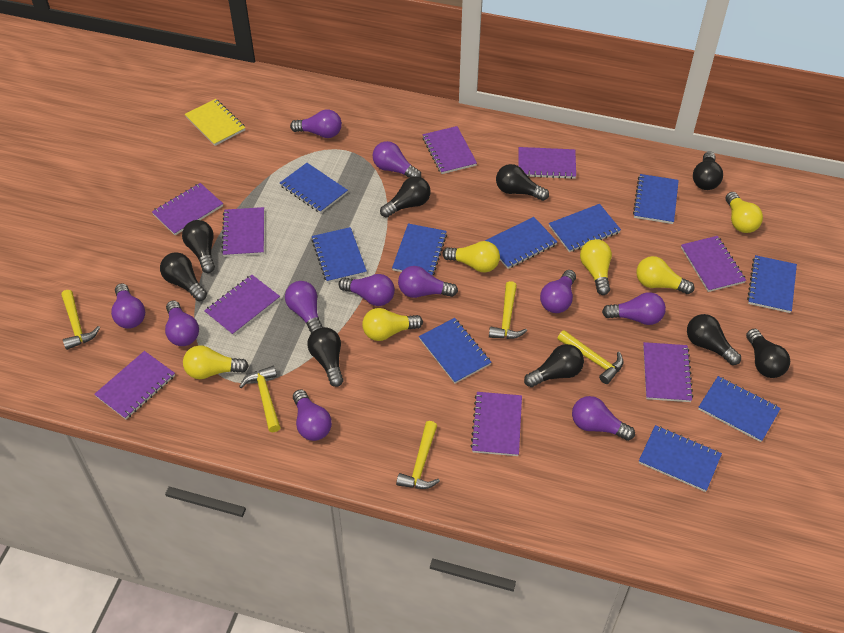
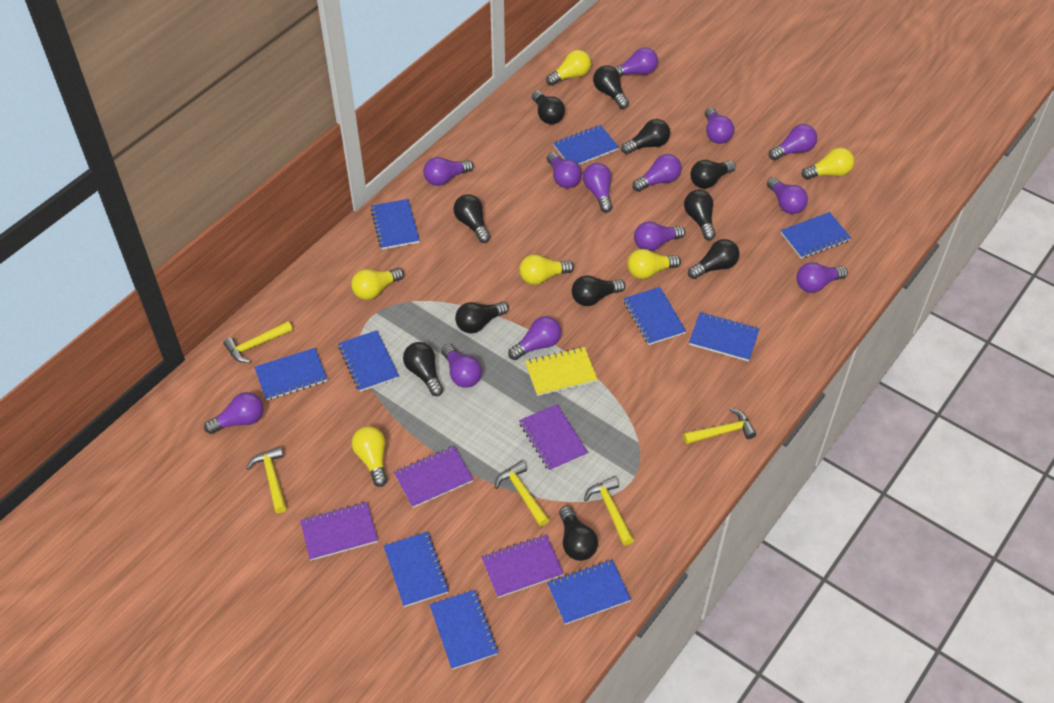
black light bulb: [160,252,207,301] [182,220,215,273] [307,327,344,387] [380,177,431,218] [496,164,549,201] [524,344,584,387] [687,314,741,365] [693,151,723,190] [746,329,790,378] = 9 -> [403,342,444,396] [453,194,491,243] [455,302,509,333] [532,90,565,124] [559,506,598,561] [572,275,626,306] [593,65,629,109] [621,119,670,154] [684,190,716,240] [688,239,740,279] [690,160,736,189] = 11
purple light bulb: [111,283,145,329] [165,300,199,346] [285,281,322,333] [290,110,342,138] [293,389,332,441] [339,274,395,306] [373,141,421,178] [398,266,458,298] [540,270,576,313] [572,396,635,441] [602,292,666,325] = 11 -> [204,392,264,434] [423,157,474,186] [441,344,482,388] [508,316,561,360] [547,152,582,188] [583,163,612,213] [614,48,658,76] [632,154,682,192] [634,222,686,251] [705,108,734,144] [767,177,808,214] [769,124,817,160] [797,262,848,293] = 13
purple notebook: [94,351,175,419] [152,183,223,235] [204,275,280,335] [221,207,264,257] [422,126,477,174] [471,392,522,456] [518,147,576,179] [643,342,693,402] [681,236,746,292] = 9 -> [300,502,378,561] [394,446,474,508] [482,535,564,598] [519,404,588,472] = 4

